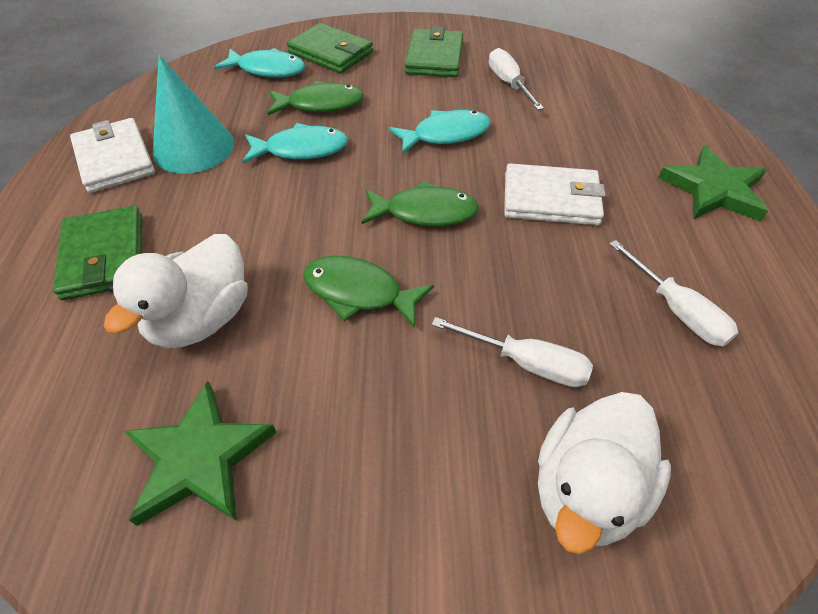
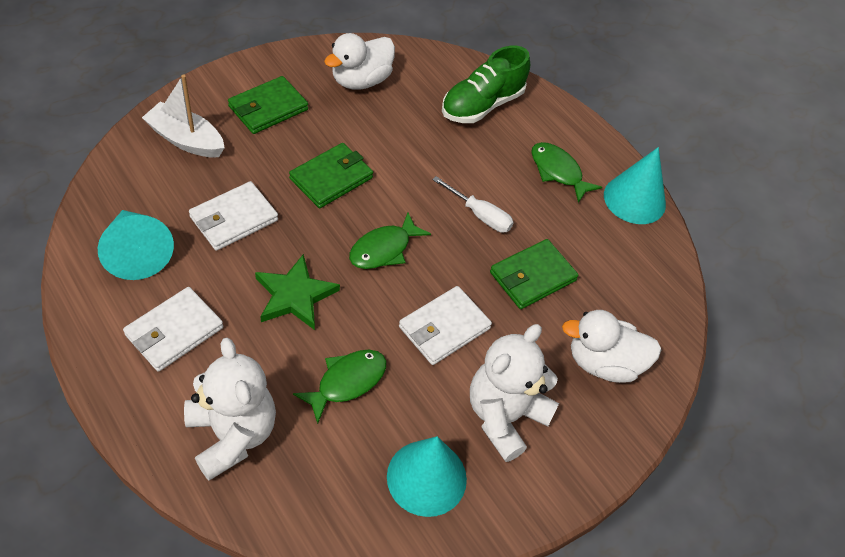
green shoe: none = 0 -> [442,46,530,123] = 1
green star: [123,381,277,526] [658,146,768,221] = 2 -> [255,254,340,330] = 1
turquoise cone: [153,55,234,174] = 1 -> [98,210,174,280] [387,436,467,517] [604,147,666,224] = 3
turquoise fish: [214,48,305,78] [242,123,348,164] [389,110,491,154] = 3 -> none = 0
white boat: none = 0 -> [142,75,225,158] = 1
white screwdriver: [431,317,593,387] [489,48,544,110] [609,240,738,346] = 3 -> [432,176,514,233] = 1
white teddy bear: none = 0 -> [184,338,276,481] [470,324,559,462] = 2
white wallet: [70,118,155,193] [504,163,606,225] = 2 -> [123,287,223,372] [189,181,278,251] [399,286,492,365] = 3

